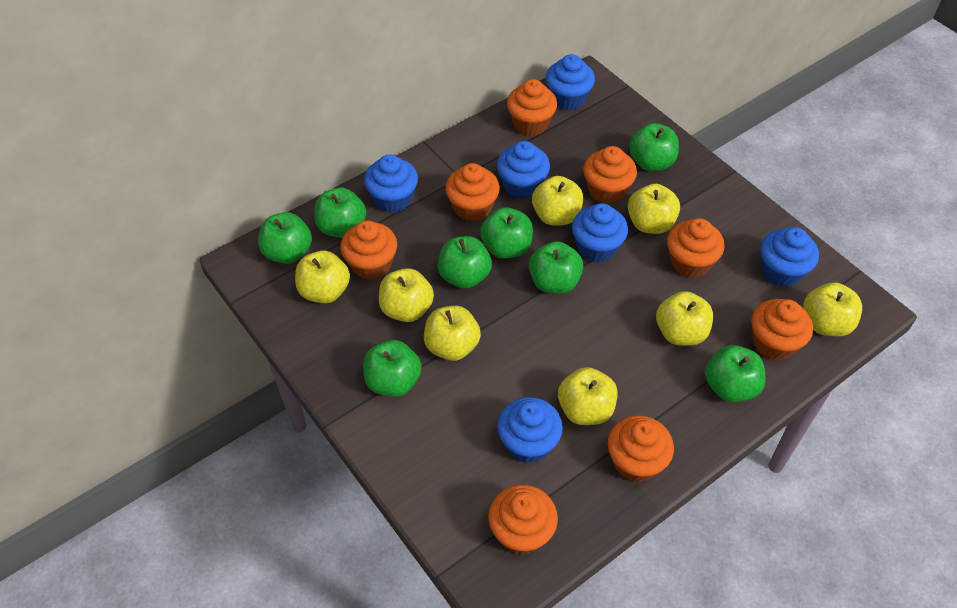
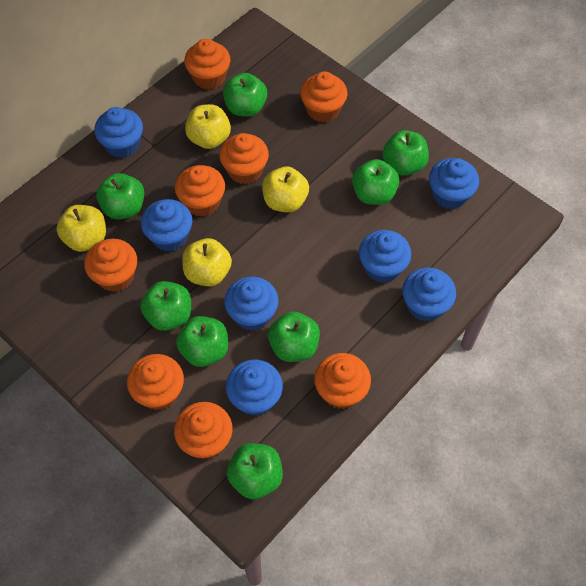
blue cupcake: [364,155,418,213] [497,141,550,199] [497,397,563,463] [546,54,595,110] [572,203,628,262] [761,227,819,287] = 6 -> [94,107,143,158] [141,199,192,252] [224,277,278,331] [226,360,283,416] [359,230,411,283] [402,268,456,322] [429,158,479,209] = 7
yellow apple: [295,251,350,303] [379,268,434,322] [424,306,481,361] [532,176,583,226] [558,367,618,425] [628,184,680,234] [656,291,713,346] [803,282,862,337] = 8 -> [57,205,106,252] [182,238,232,286] [185,104,231,149] [262,166,309,212] = 4

